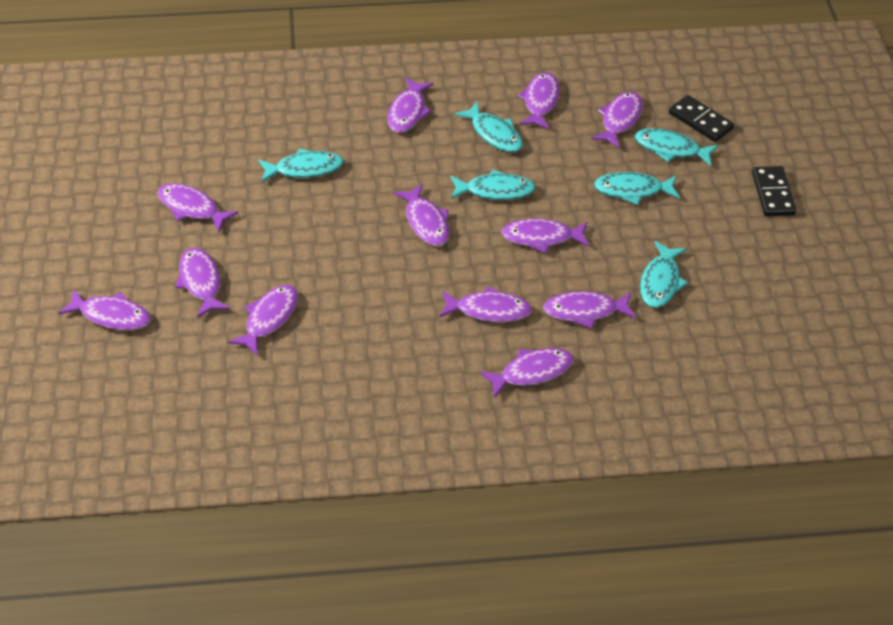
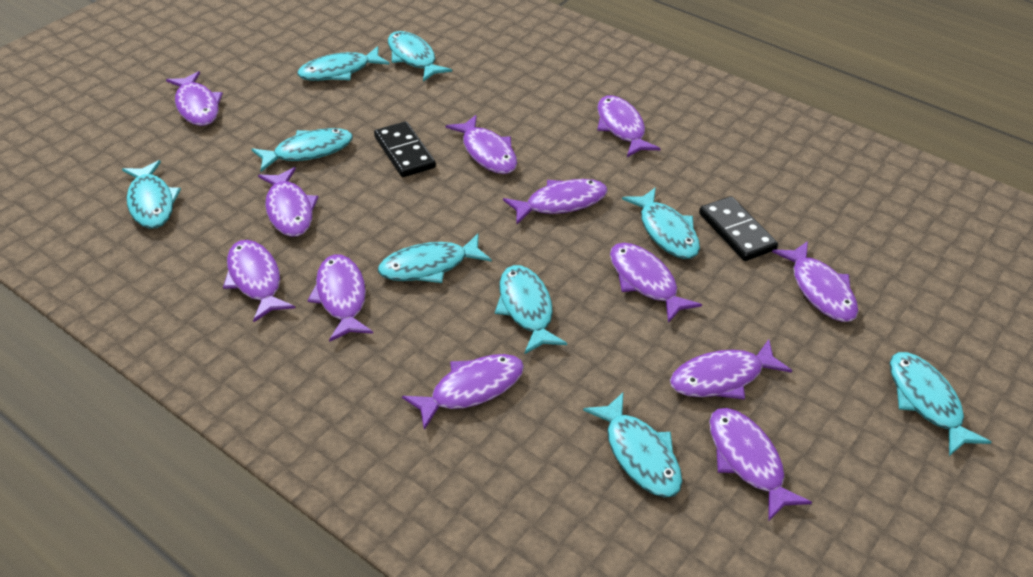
turquoise fish: [258,148,344,183] [450,169,536,200] [454,102,523,153] [594,172,680,205] [634,128,718,166] [640,241,688,308] = 6 -> [122,160,181,229] [252,128,353,172] [297,46,390,81] [378,234,492,283] [388,31,452,82] [495,265,567,354] [583,392,682,498] [622,187,700,259] [890,352,991,456] = 9

